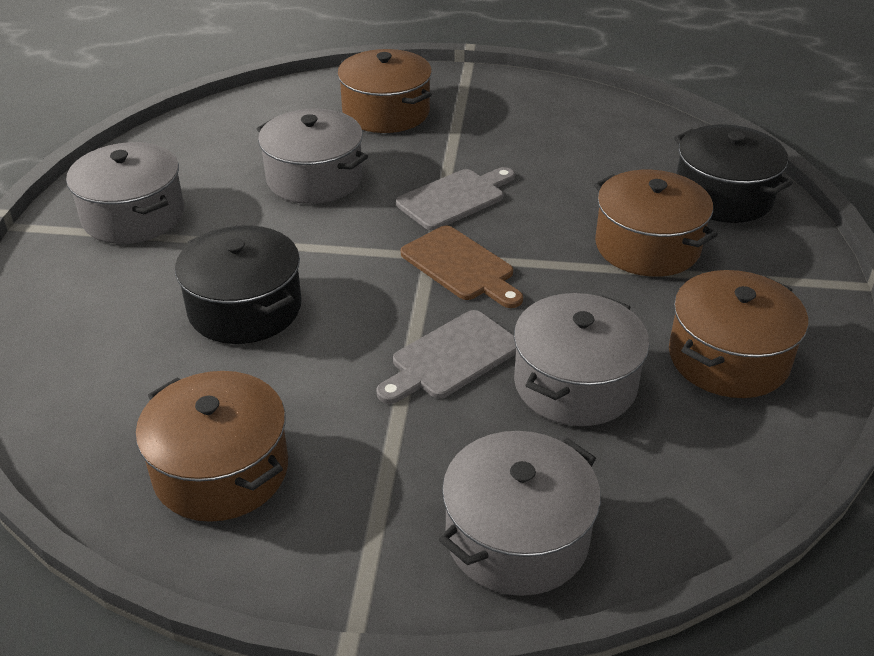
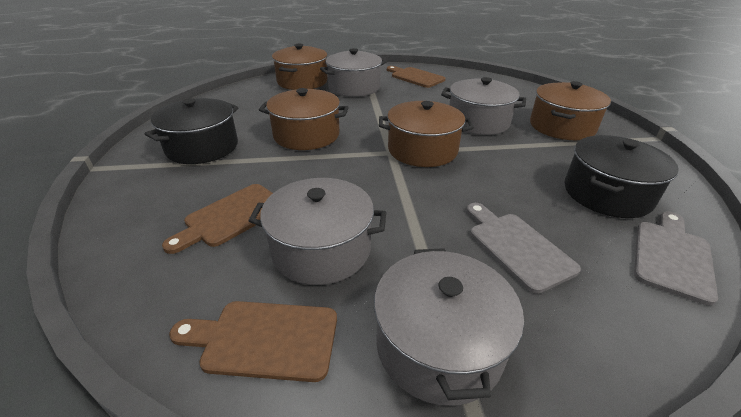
brown cutting board: [401,226,523,308] = 1 -> [162,184,273,254] [169,301,337,382] [387,66,445,88] = 3

